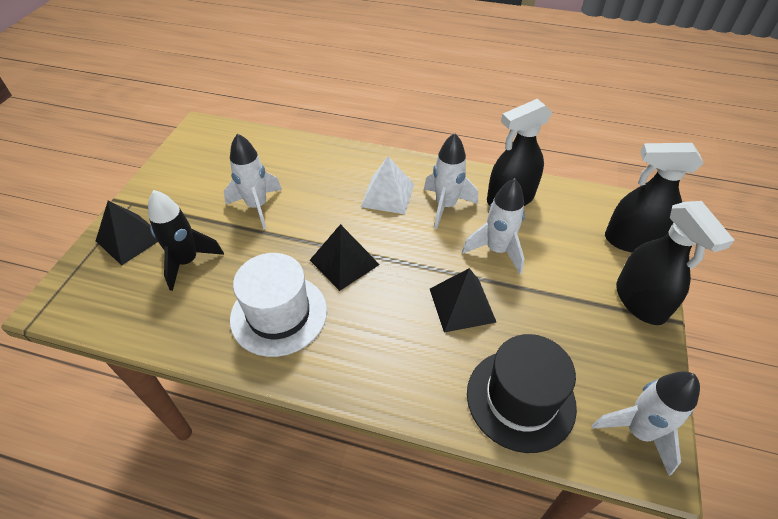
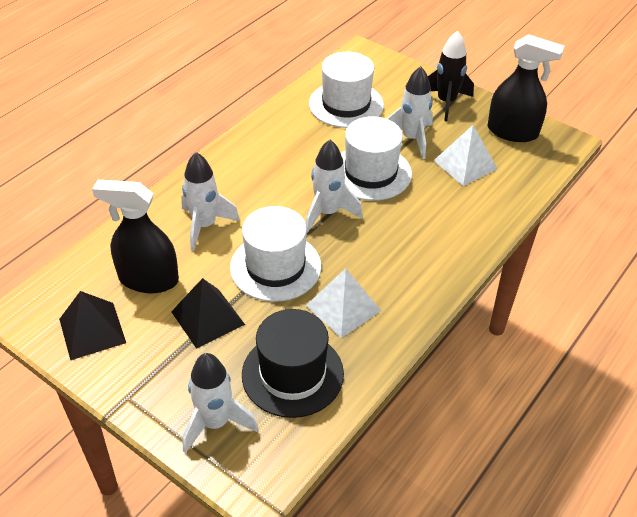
black pyramid: [96,201,158,265] [310,224,380,291] [430,268,496,333] = 3 -> [59,291,126,360] [171,278,245,349] = 2
black spray bottle: [487,99,552,206] [605,143,704,252] [616,201,735,325] = 3 -> [92,180,179,293] [488,34,564,142] = 2
white hat: [230,253,327,357] = 1 -> [230,206,321,302] [309,52,384,128] [341,116,412,201] = 3
white pyramid: [361,156,414,214] = 1 -> [306,268,381,338] [433,125,498,186] = 2

